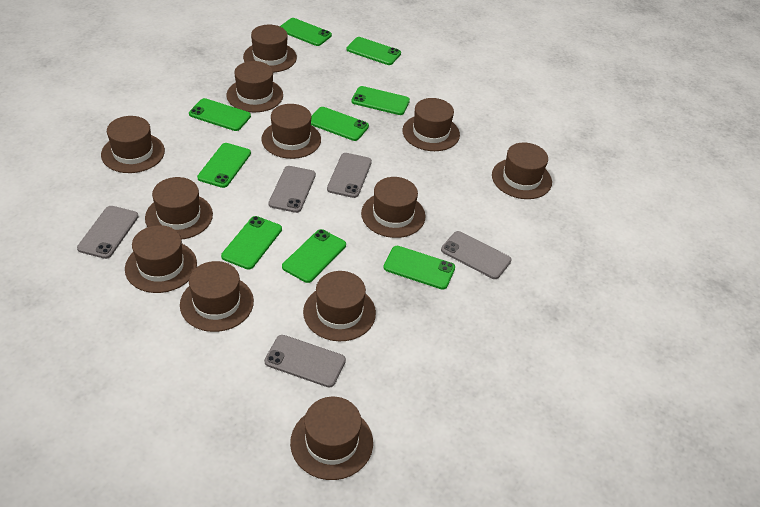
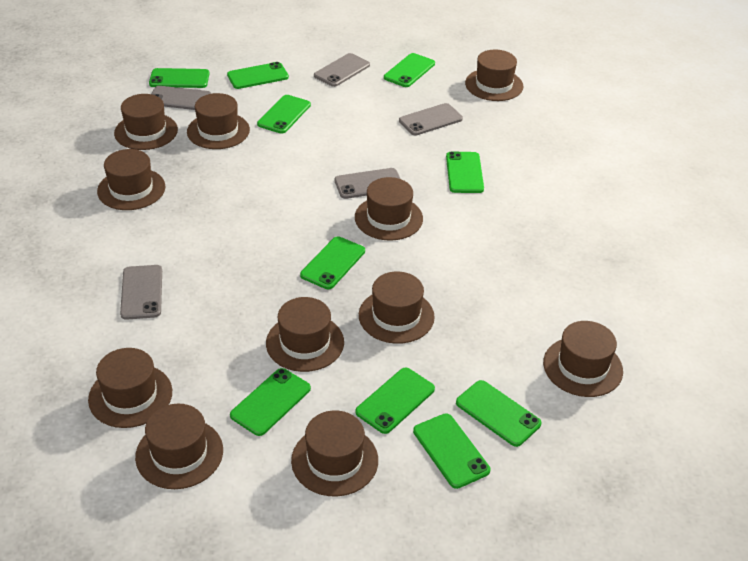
brown hat: [101,116,165,173] [125,225,197,293] [145,177,213,240] [180,261,254,332] [227,61,283,112] [243,25,297,73] [261,104,321,159] [290,397,373,480] [303,271,376,341] [361,177,425,238] [402,98,460,151] [492,142,552,199] = 12 -> [88,348,172,428] [97,149,165,210] [114,94,178,150] [135,404,223,489] [187,93,250,149] [266,297,344,372] [291,410,378,496] [355,177,423,241] [359,271,435,344] [465,49,523,101] [543,321,623,397] = 11
green phone: [189,98,251,131] [197,143,251,188] [221,216,282,269] [280,18,332,46] [282,229,346,283] [311,107,369,141] [346,37,401,65] [351,86,410,115] [383,246,455,290] = 9 -> [149,68,210,88] [227,62,289,89] [230,368,311,436] [257,95,311,134] [300,236,365,289] [355,368,435,434] [384,53,435,87] [413,413,490,489] [446,151,484,193] [456,380,542,447] = 10

